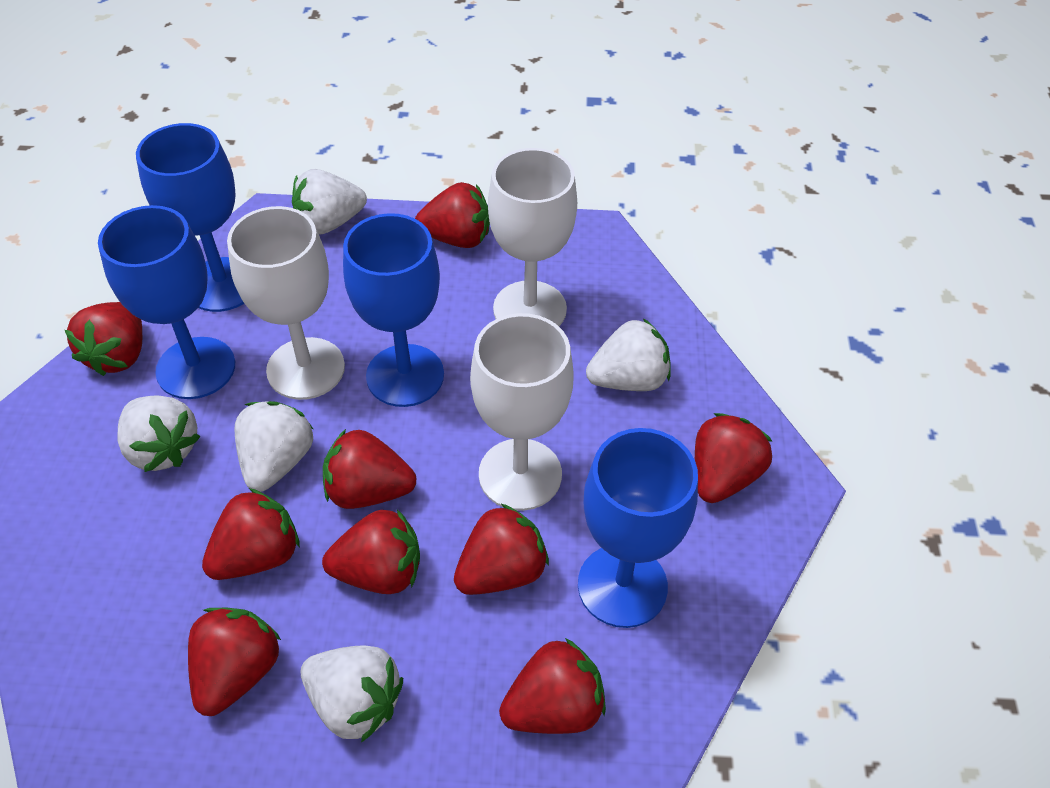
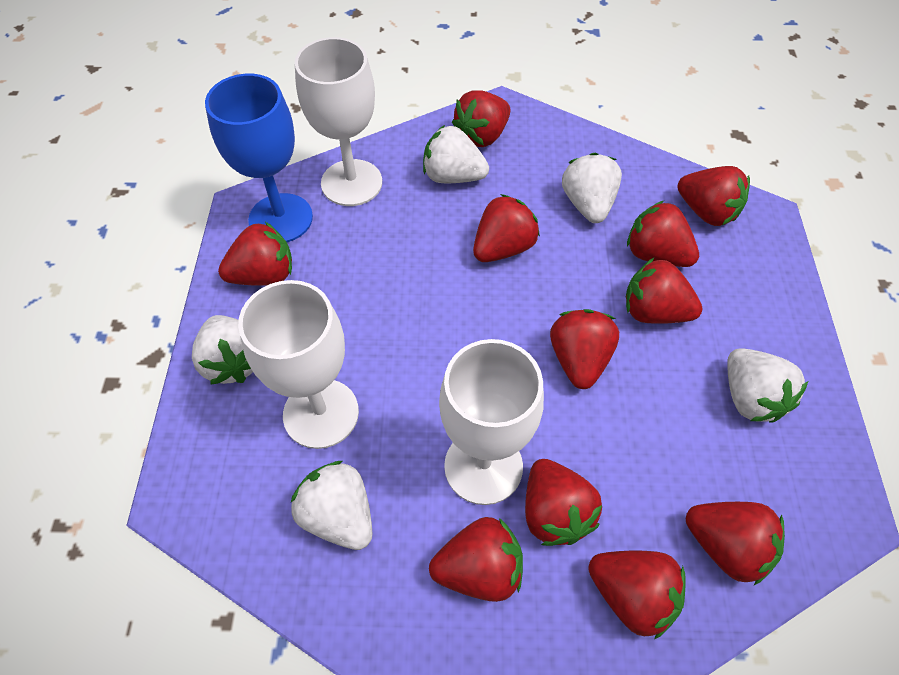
blue goblet: [98,205,235,399] [136,123,244,312] [343,213,444,407] [578,428,698,628] = 4 -> [205,74,313,242] = 1
red strawberry: [65,302,142,376] [188,608,281,716] [202,488,300,580] [322,509,420,594] [323,429,417,509] [415,182,490,248] [454,504,549,595] [499,638,606,734] [695,413,773,503] = 9 -> [218,222,292,286] [429,517,523,602] [452,90,511,147] [473,194,540,262] [525,459,602,546] [550,309,619,389] [588,551,685,639] [626,258,703,324] [627,201,699,267] [677,166,750,226] [686,502,785,585] = 11

